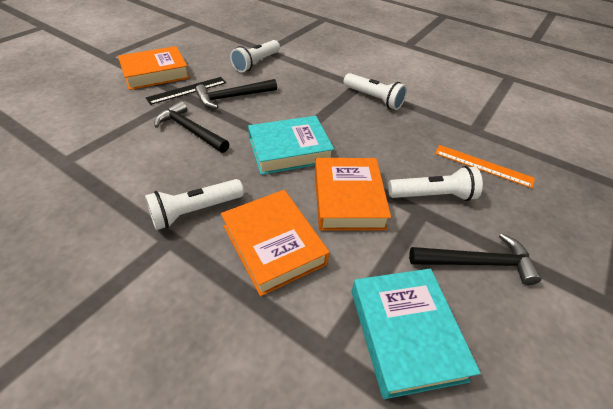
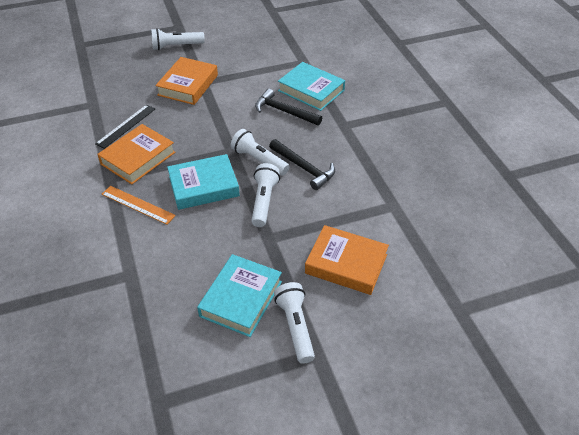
black hammer: [155,101,230,153] [195,79,277,109] [409,233,542,285] = 3 -> [255,89,322,126] [269,139,335,190] = 2
turquoise book: [248,116,334,175] [352,269,481,399] = 2 -> [167,154,240,210] [197,254,282,337] [278,62,345,111] = 3

